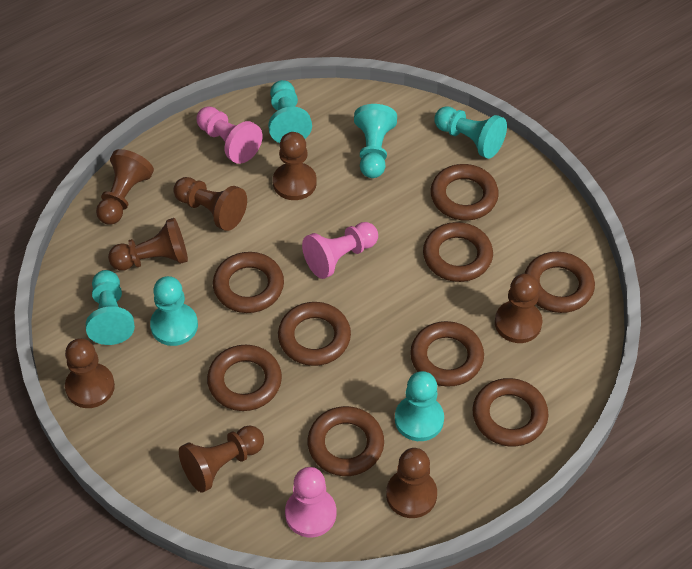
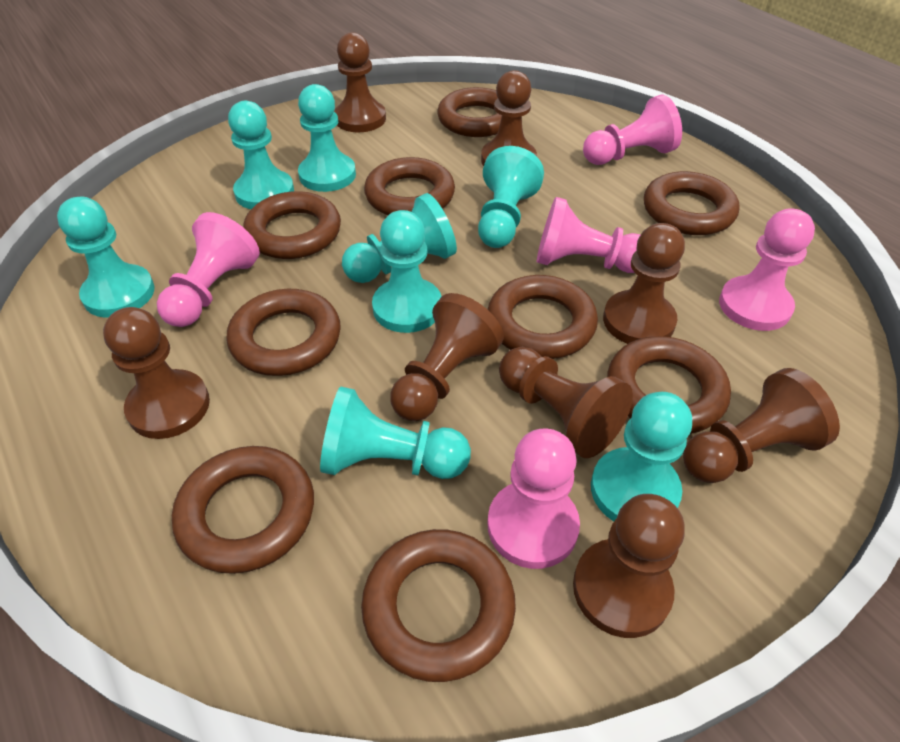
pink pawn: [197,106,262,164] [285,467,336,537] [302,222,378,279] = 3 -> [157,212,260,327] [487,429,580,569] [537,197,640,273] [583,95,682,165] [719,208,815,331] = 5
turquoise pawn: [86,270,135,345] [150,276,198,346] [268,80,312,143] [354,104,397,178] [395,371,444,441] [434,106,507,159] = 6 -> [57,197,155,318] [228,101,294,209] [298,84,356,192] [320,387,471,479] [342,193,457,283] [372,210,442,333] [478,146,544,248] [591,392,692,522] = 8

